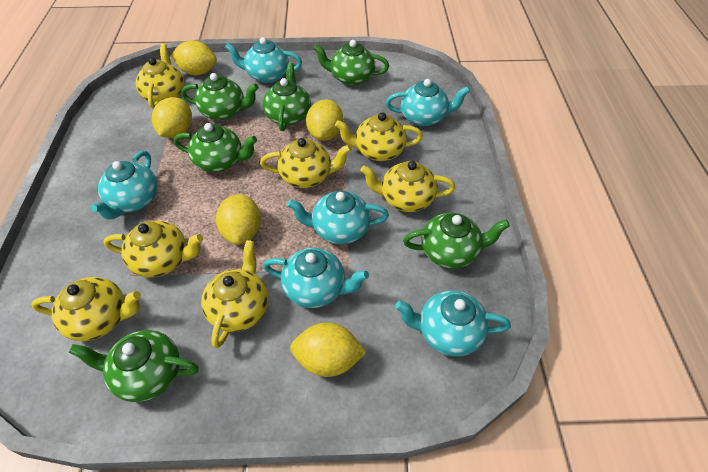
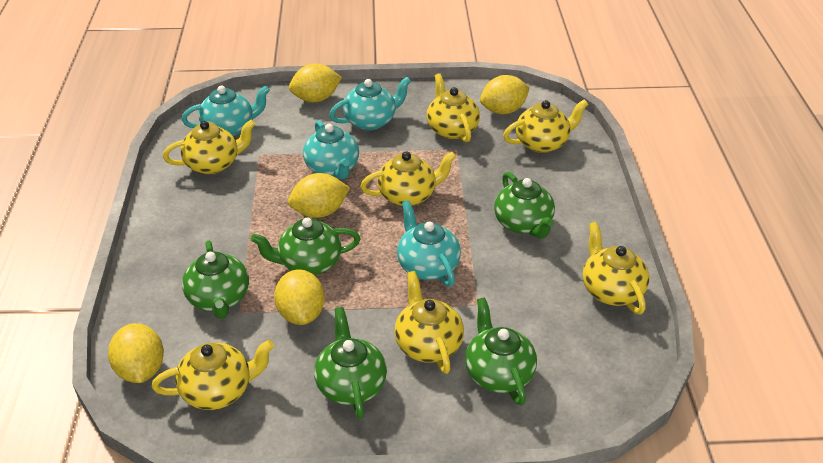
green teapot: [69,330,199,402] [174,123,257,172] [181,73,259,120] [262,63,311,131] [313,40,389,86] [403,213,510,269] = 6 -> [182,240,249,319] [251,218,361,275] [314,307,387,419] [465,297,537,406] [494,172,555,239] = 5
turquoise teapot: [91,151,158,220] [225,37,302,83] [263,248,369,308] [287,191,389,244] [385,79,470,126] [395,290,511,356] = 6 -> [182,86,270,136] [303,120,359,180] [329,77,411,130] [397,200,461,286] = 4

